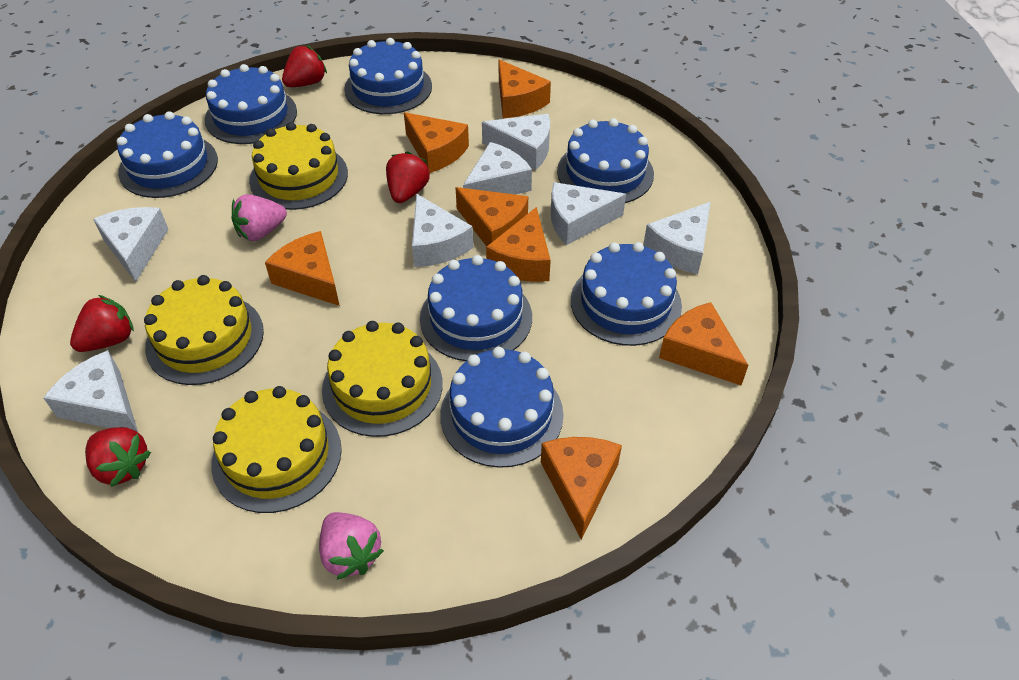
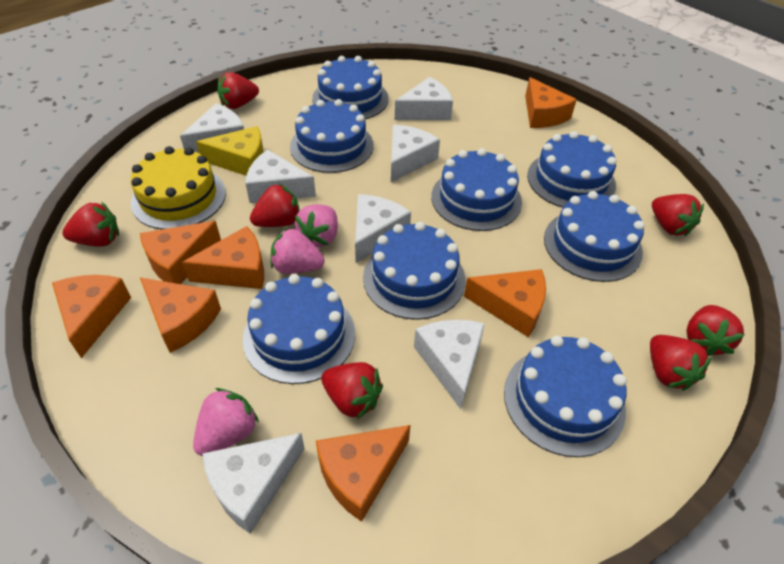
blue cake: [117,111,218,198] [205,64,297,144] [344,38,432,114] [420,255,532,361] [440,347,563,468] [557,118,654,203] [571,242,682,346] = 7 -> [243,274,355,384] [290,99,374,173] [312,56,389,119] [363,222,466,320] [431,148,522,231] [504,335,627,457] [527,131,617,208] [544,191,645,282] = 8
pink strawberry: [232,194,287,241] [319,512,384,580] = 2 -> [193,388,259,456] [270,227,325,274] [295,204,338,247] = 3
red strawberry: [70,295,134,352] [85,427,151,487] [282,45,327,87] [386,151,430,203] = 4 -> [62,202,119,247] [218,72,259,109] [250,183,300,227] [321,362,383,419] [650,335,712,391] [652,194,704,236] [686,305,745,356] = 7
yellow cake: [144,275,264,385] [211,386,342,513] [249,122,348,210] [322,321,443,437] = 4 -> [131,146,226,229] = 1
yellow cheese: none = 0 -> [196,126,264,176] = 1

